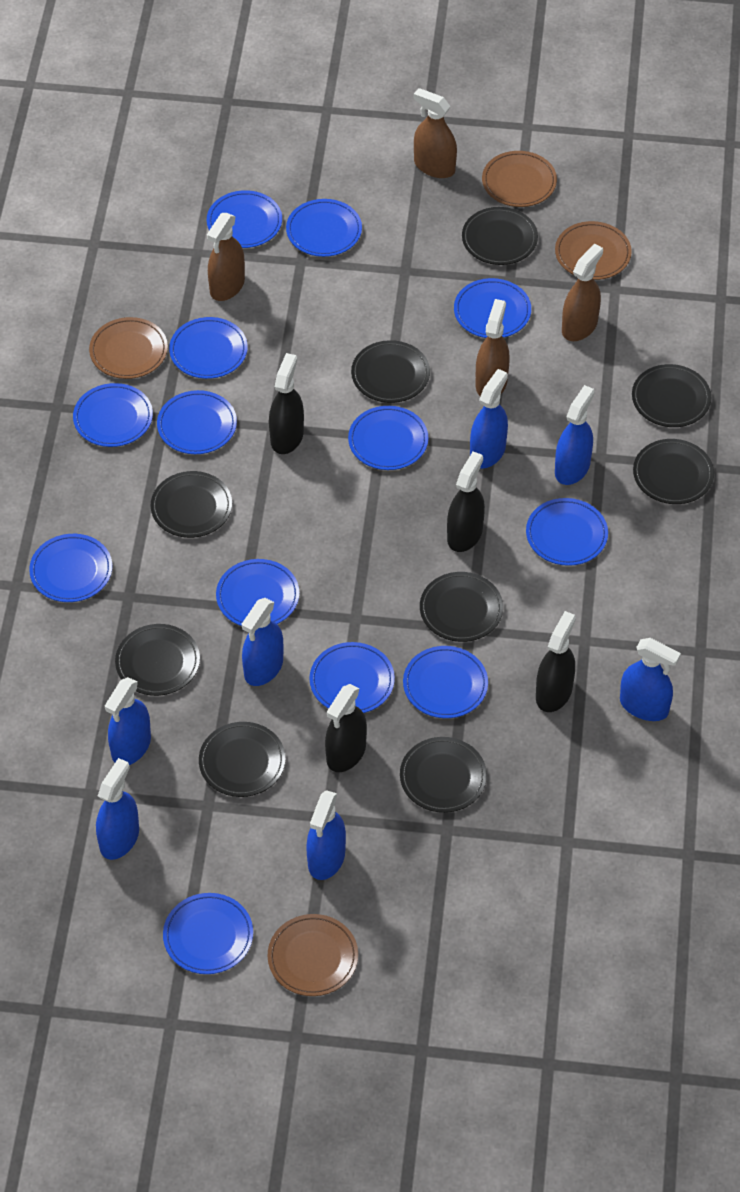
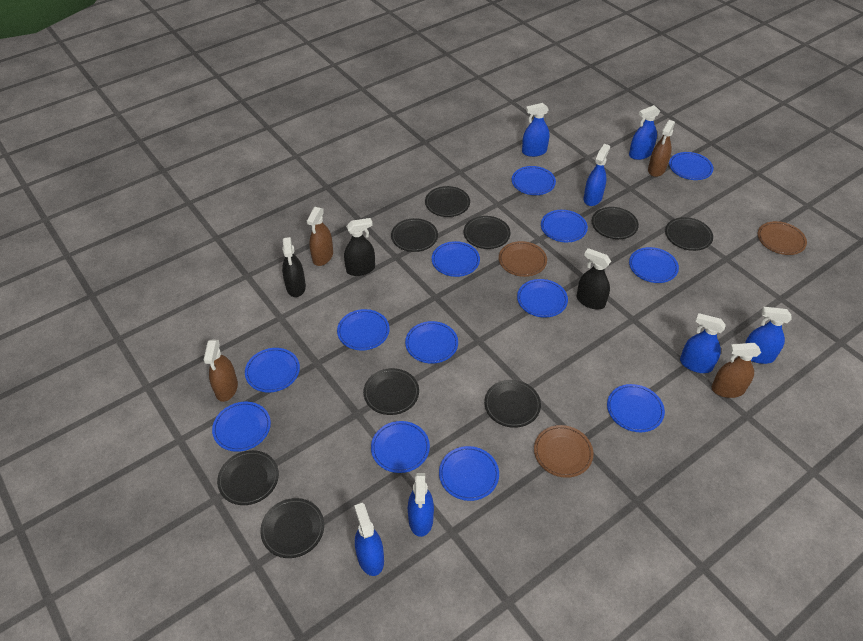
black spray bottle: [269,353,304,454] [325,684,367,772] [447,451,485,552] [536,611,576,712] = 4 -> [282,237,306,297] [344,218,375,276] [577,248,611,309] = 3
brown plate: [89,317,168,379] [268,914,358,996] [482,151,557,207] [555,221,632,280] = 4 -> [499,241,547,277] [534,425,593,478] [758,221,807,255] = 3

